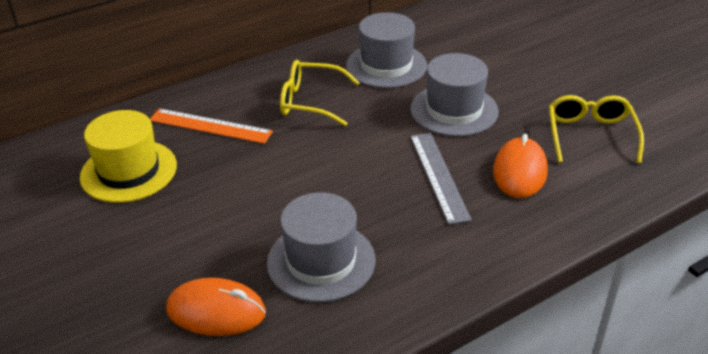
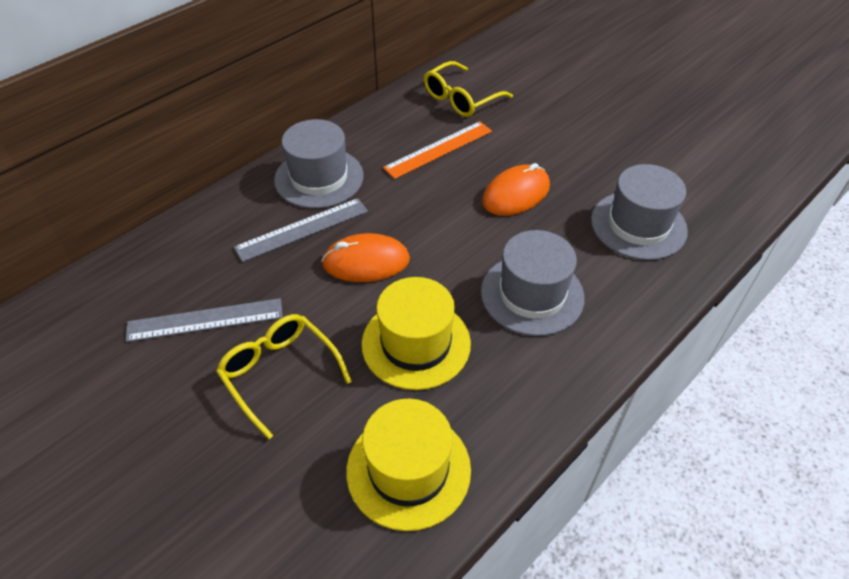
grey ruler: [410,133,472,225] = 1 -> [126,298,283,342] [234,198,368,262] = 2
yellow hat: [80,110,177,203] = 1 -> [346,399,471,531] [362,277,471,390] = 2

